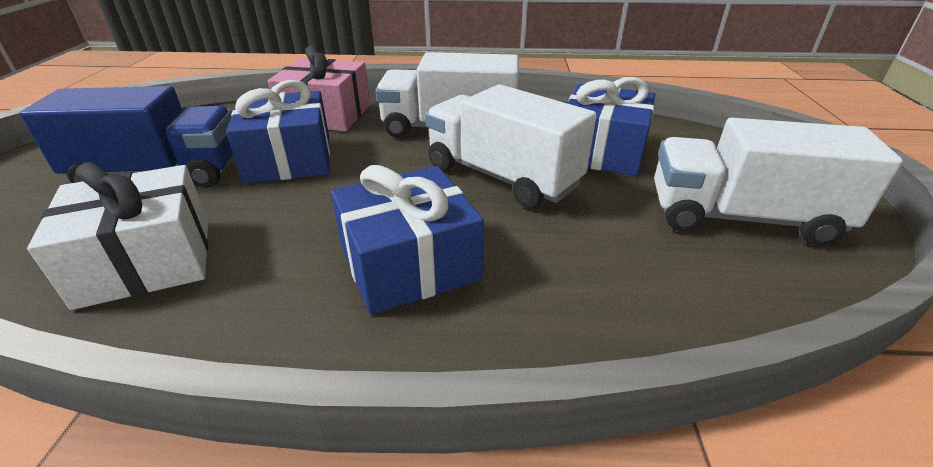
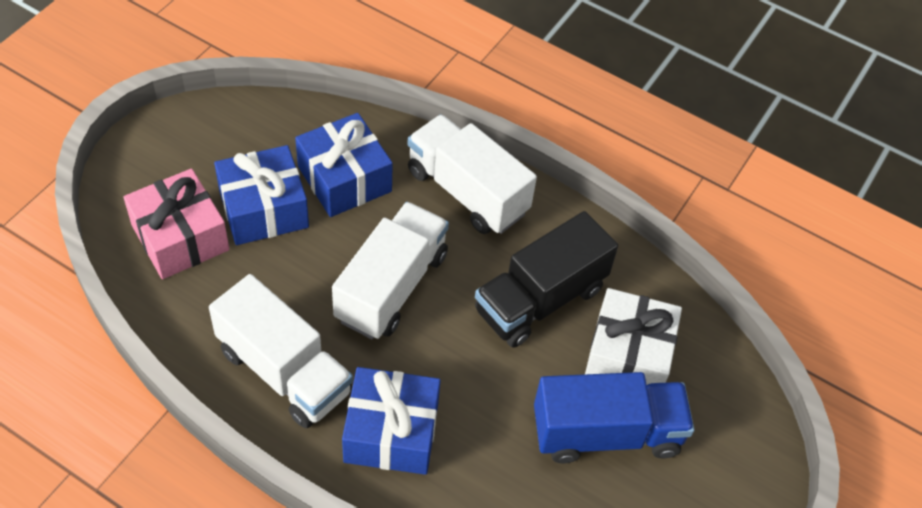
black truck: none = 0 -> [475,211,618,348] = 1

